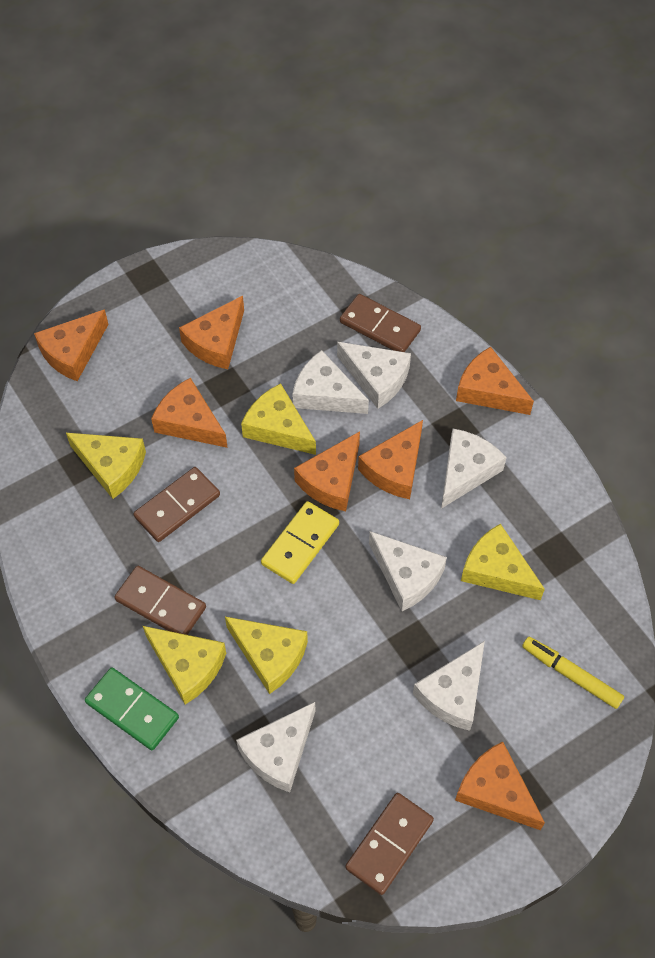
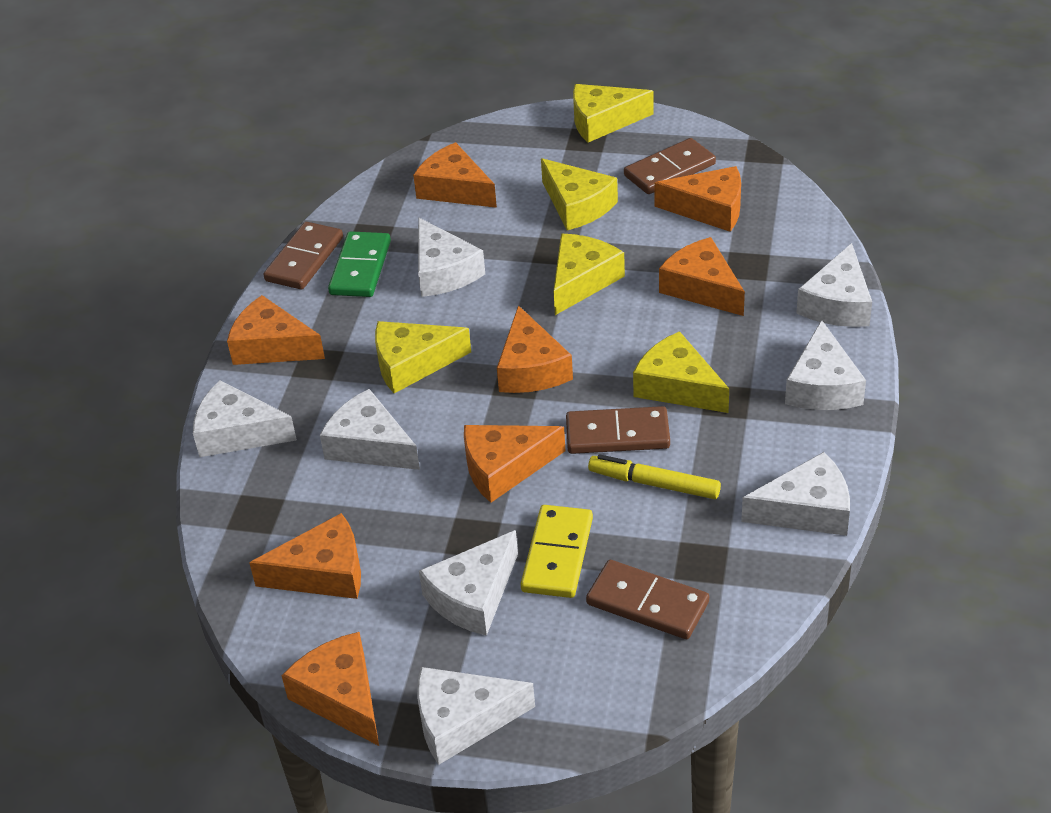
orange cheese: [34,309,109,381] [151,378,228,448] [179,296,244,369] [294,431,360,511] [358,420,423,499] [455,741,545,830] [456,347,534,415] = 7 -> [227,295,325,365] [249,513,361,599] [281,632,379,746] [413,142,497,208] [464,425,566,503] [497,305,573,393] [654,166,741,232] [659,237,745,316] = 8
white cheese: [236,702,315,793] [292,350,369,414] [337,342,411,409] [369,531,447,611] [413,641,485,731] [441,429,507,509] = 6 -> [193,380,297,457] [320,389,420,470] [417,667,535,765] [418,217,485,297] [419,530,518,636] [741,452,850,536] [785,320,866,410] [796,243,872,327] = 8

